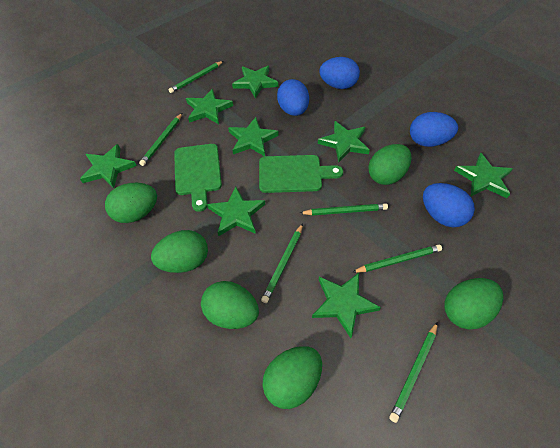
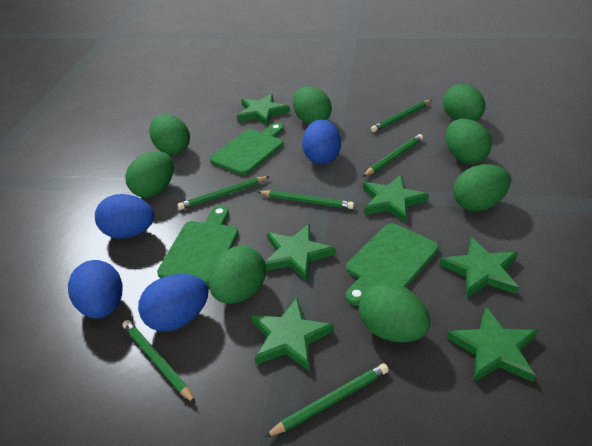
green cutting board: [174,144,222,212] [259,155,343,193] = 2 -> [157,206,238,286] [210,123,284,175] [346,223,439,306] = 3
green egg: [105,183,157,223] [151,230,208,273] [201,281,259,329] [263,346,322,409] [368,144,411,185] [444,278,503,330] = 6 -> [125,151,174,198] [149,114,190,155] [209,246,266,304] [293,86,332,125] [359,282,430,342] [443,84,486,121] [446,119,492,164] [453,164,511,211] = 8
green star: [80,144,137,188] [186,89,233,124] [207,186,265,236] [228,117,279,156] [232,66,278,98] [312,273,381,338] [318,121,370,162] [454,153,513,198] = 8 -> [237,94,290,126] [251,298,334,371] [265,224,335,281] [363,175,429,223] [440,237,519,297] [447,306,538,382] = 6

